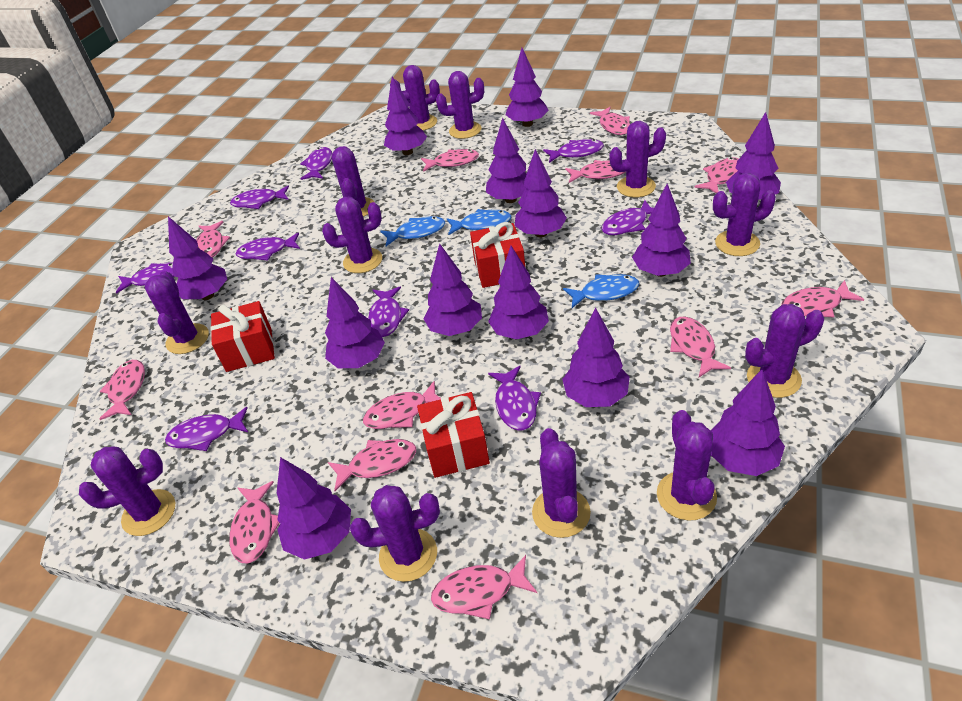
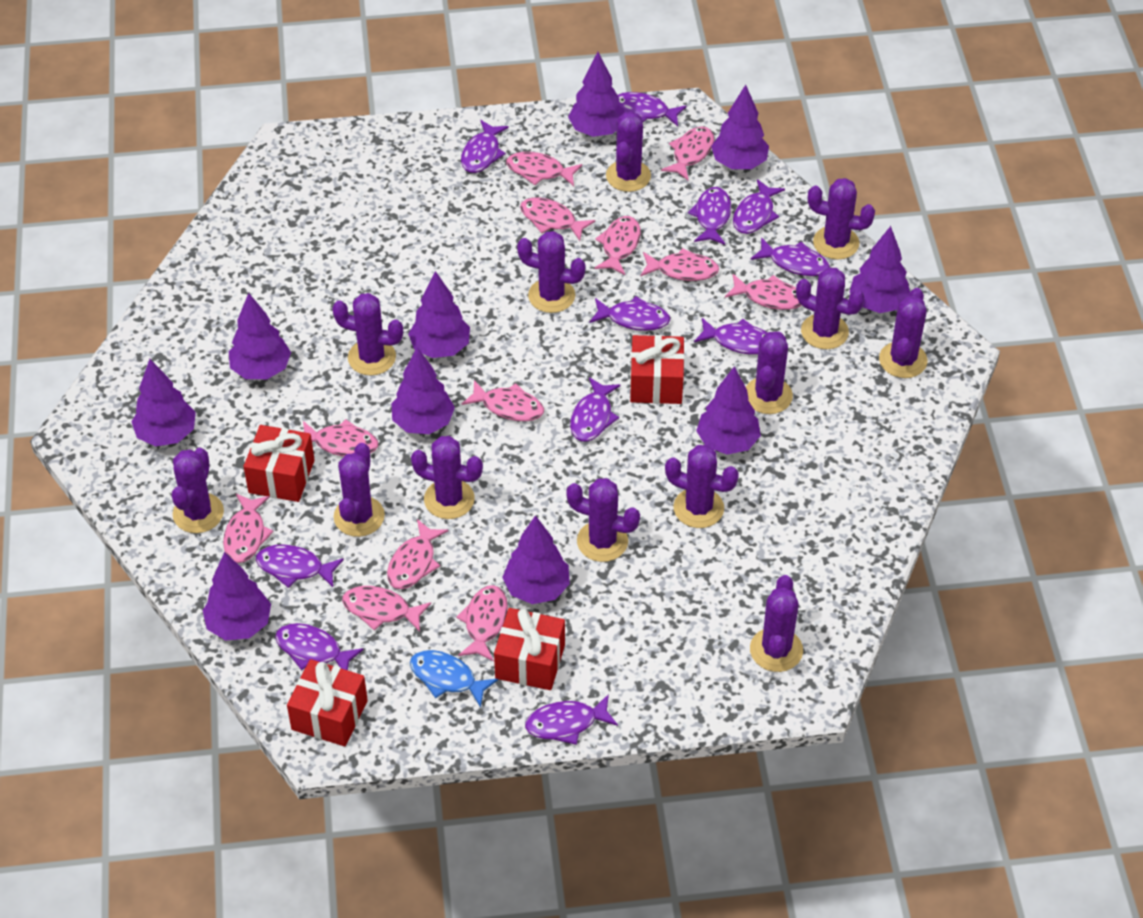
blue fish: [380,216,445,246] [447,209,511,235] [563,274,639,308] = 3 -> [410,650,498,708] = 1
purple cactus: [79,446,175,536] [145,271,209,354] [322,197,382,273] [332,146,375,217] [350,485,440,582] [390,65,440,131] [436,71,484,139] [532,428,591,538] [610,121,666,197] [657,410,717,521] [713,173,776,256] [745,304,824,398] = 12 -> [172,448,224,533] [332,293,403,375] [334,443,385,537] [411,436,483,519] [517,231,586,313] [566,478,640,562] [606,111,651,192] [665,445,739,528] [746,331,793,414] [750,575,803,672] [796,267,865,349] [808,178,875,259] [879,288,928,378] = 13
purple fish: [116,262,175,294] [165,407,248,451] [230,186,289,209] [235,233,300,260] [300,147,332,180] [368,286,409,337] [488,366,541,430] [543,139,604,163] [602,200,654,235] = 9 -> [256,544,344,588] [275,623,364,670] [461,120,509,173] [525,694,618,745] [570,377,621,442] [590,296,670,331] [618,92,687,126] [688,187,731,245] [694,318,767,355] [733,179,785,234] [751,237,830,276] = 11
purple tree: [168,216,227,300] [277,457,351,560] [325,277,385,368] [384,76,427,155] [424,243,482,336] [486,118,526,203] [488,246,549,340] [506,48,549,127] [515,149,567,237] [562,308,630,407] [632,184,691,277] [710,369,785,476] [726,112,781,199] = 13 -> [131,359,196,447] [202,552,271,640] [229,293,291,379] [391,347,455,434] [408,271,470,358] [502,515,570,604] [568,52,624,137] [696,366,761,455] [711,85,769,169] [850,226,910,313] = 10
red gift: [211,301,275,372] [417,392,490,478] [470,222,525,288] = 3 -> [244,425,315,502] [287,659,368,747] [494,608,565,690] [630,335,684,404] = 4

